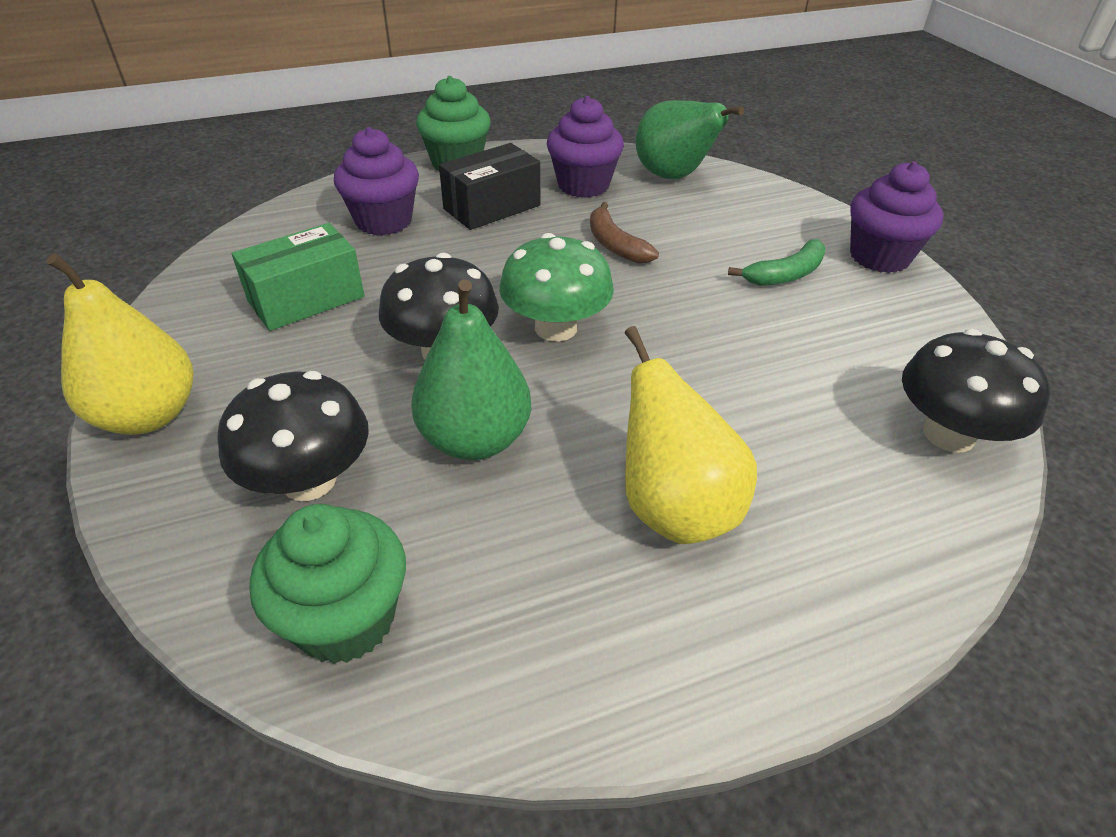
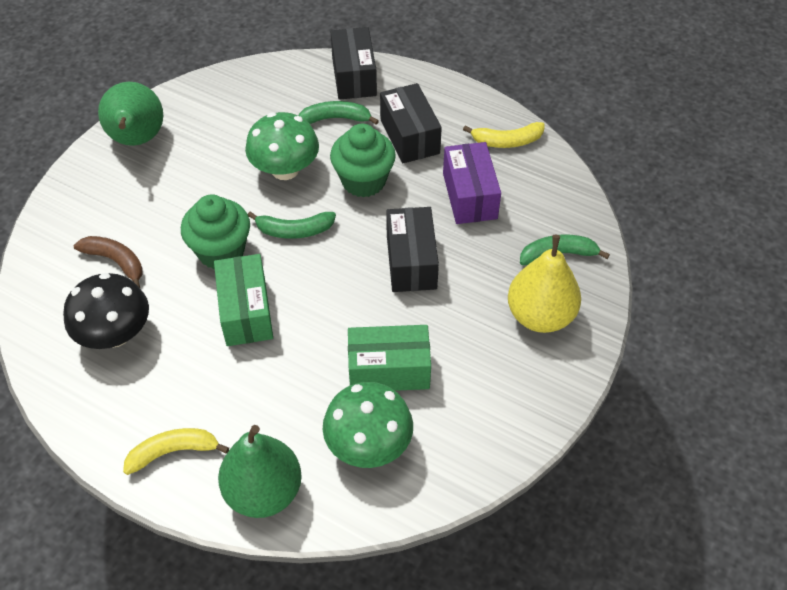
black box: [439,143,540,230] = 1 -> [330,27,377,100] [380,83,442,164] [386,207,439,292] = 3
black mushroom: [217,371,369,501] [379,253,499,359] [902,329,1050,452] = 3 -> [63,273,149,349] = 1
green banana: [728,239,826,286] = 1 -> [248,212,336,239] [298,101,379,125] [520,234,610,265] = 3
green box: [232,223,365,331] = 1 -> [214,254,273,346] [348,325,431,391] = 2
green mushroom: [499,233,614,342] = 1 -> [245,112,319,180] [323,382,413,468] = 2
purple box: none = 0 -> [443,142,501,224] = 1
purple cupcake: [334,127,419,236] [547,96,624,198] [850,161,944,273] = 3 -> none = 0
yellow banana: none = 0 -> [123,428,229,475] [463,122,545,148] = 2
yellow pear: [47,253,193,435] [625,326,757,544] = 2 -> [508,235,581,333] = 1

